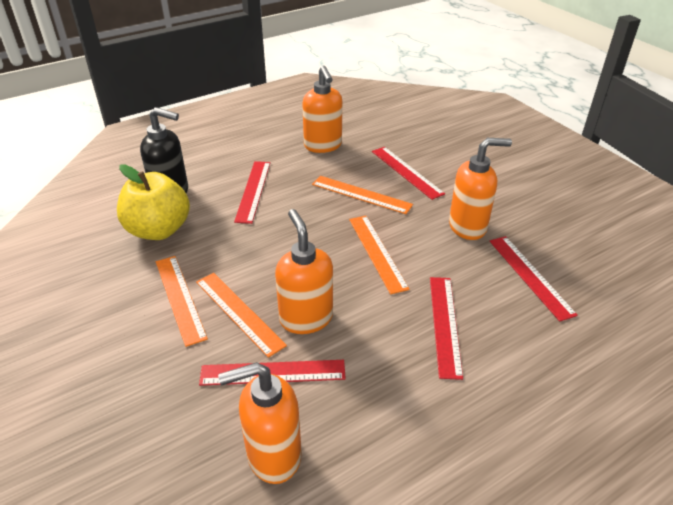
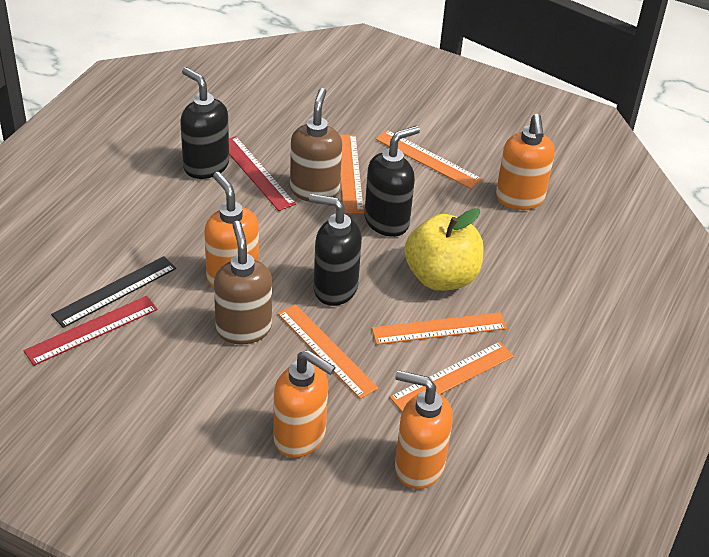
black ruler: none = 0 -> [51,256,176,328] = 1
black soap dispenser: [140,107,188,193] = 1 -> [180,67,229,179] [309,194,362,306] [364,126,420,237] = 3
brown soap dispenser: none = 0 -> [214,221,272,345] [290,88,342,202] = 2
orange ruler: [156,256,208,347] [196,273,287,358] [312,176,413,214] [349,216,410,294] = 4 -> [278,304,378,399] [340,135,364,213] [372,312,507,345] [376,130,482,189] [390,342,514,412] = 5
red ruler: [199,360,346,386] [234,161,270,224] [372,147,445,200] [430,277,463,380] [490,236,578,322] = 5 -> [23,296,158,366] [229,136,296,211] = 2

